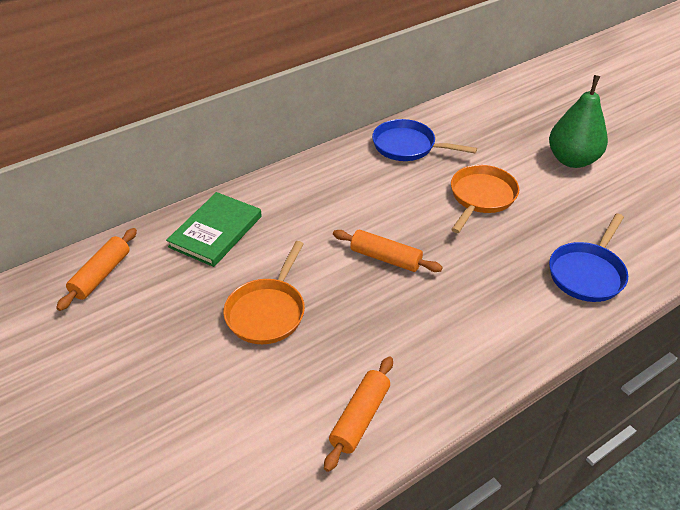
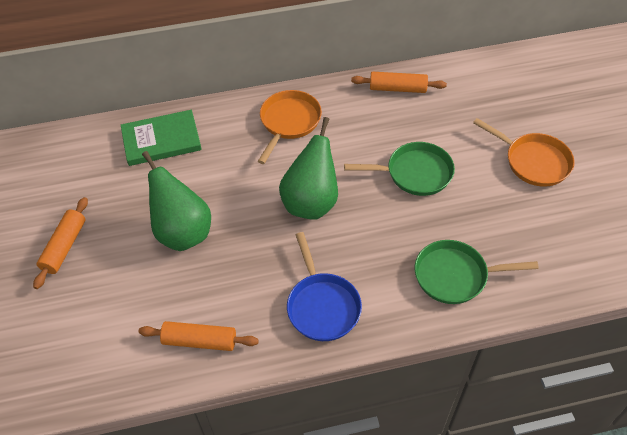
blue pan: [372,119,477,161] [549,213,628,302] = 2 -> [287,232,362,341] = 1
green pan: none = 0 -> [344,142,455,196] [415,240,539,304] = 2
green pear: [549,75,608,168] = 1 -> [142,151,211,251] [279,117,338,220] = 2

